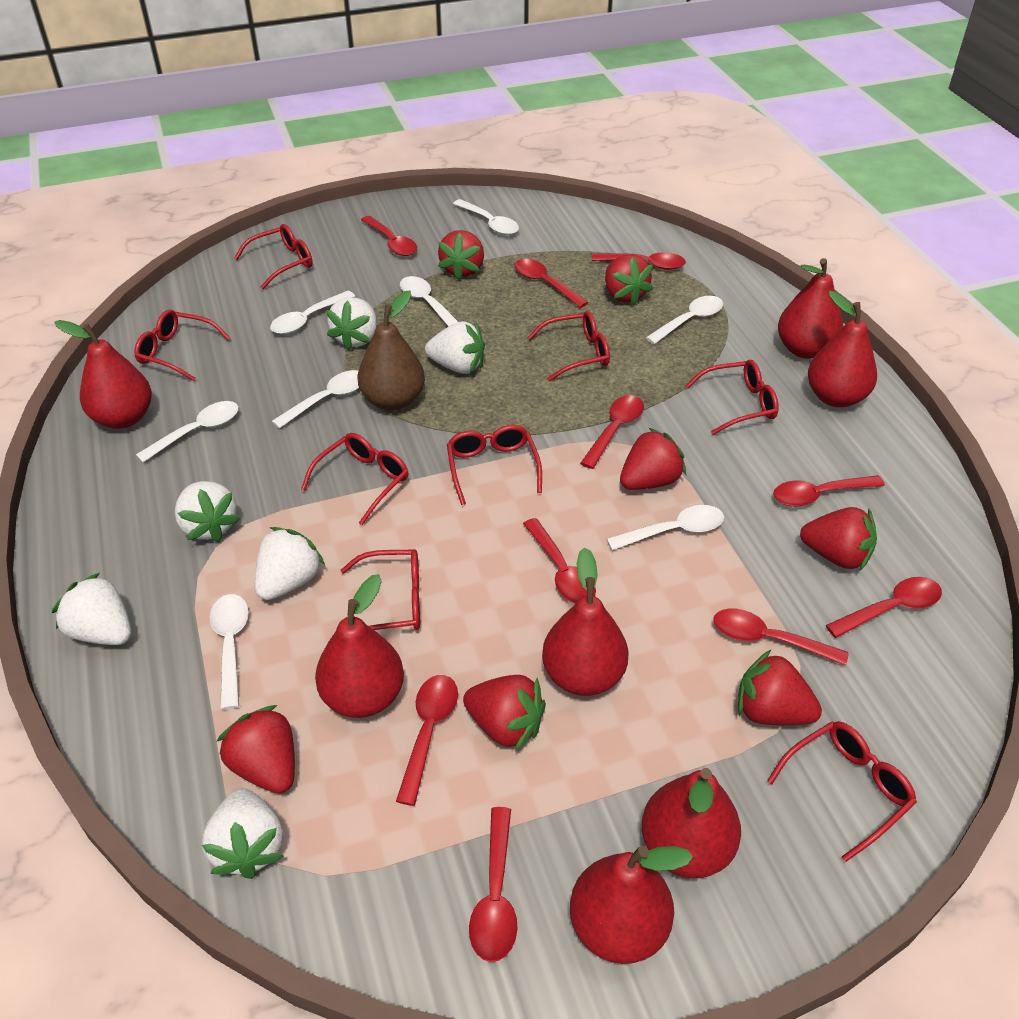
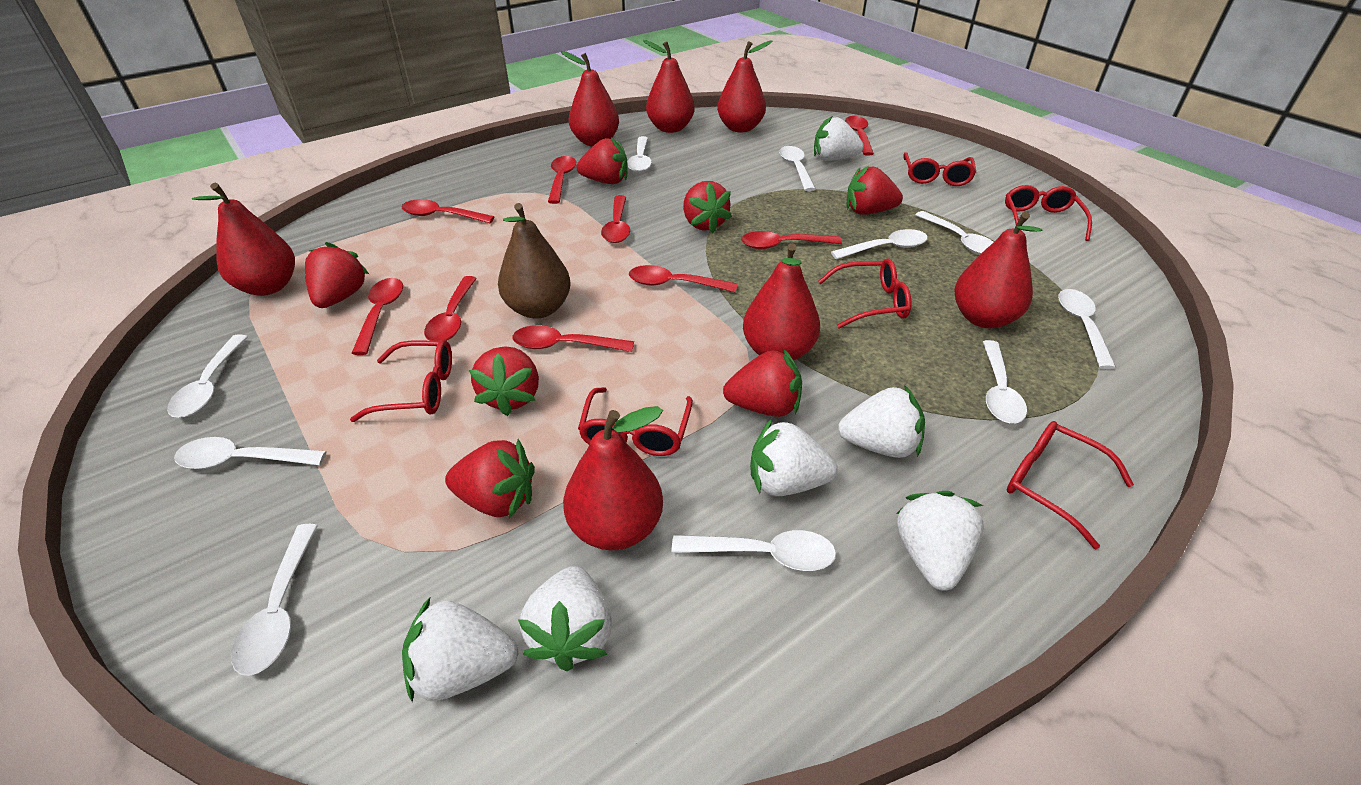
red glasses: [134,310,231,381] [234,224,313,289] [301,433,409,525] [340,549,420,630] [447,425,542,505] [527,311,610,382] [686,360,779,435] [767,721,917,862] = 8 -> [350,340,452,422] [578,387,693,456] [818,258,912,328] [904,152,976,186] [1005,185,1092,241] [1007,421,1134,549] = 6
red spoon: [361,216,417,256] [396,675,458,806] [469,807,518,962] [514,259,589,308] [523,518,596,604] [580,395,644,469] [592,252,686,270] [713,609,849,666] [773,475,885,507] [826,577,942,638] = 10 -> [351,278,403,355] [402,199,494,223] [424,276,477,341] [512,325,634,352] [548,156,576,204] [601,195,630,243] [629,265,737,293] [741,231,842,249] [845,116,874,156] = 9
white spoon: [136,401,239,462] [209,594,249,710] [270,291,355,334] [272,370,359,428] [400,276,458,327] [453,199,519,235] [606,505,724,550] [646,296,723,344] = 8 -> [167,335,248,418] [174,437,326,469] [231,524,318,676] [627,136,652,173] [671,530,836,571] [779,146,816,191] [831,229,928,259] [915,211,993,255] [983,340,1027,424] [1058,289,1116,369] = 10

